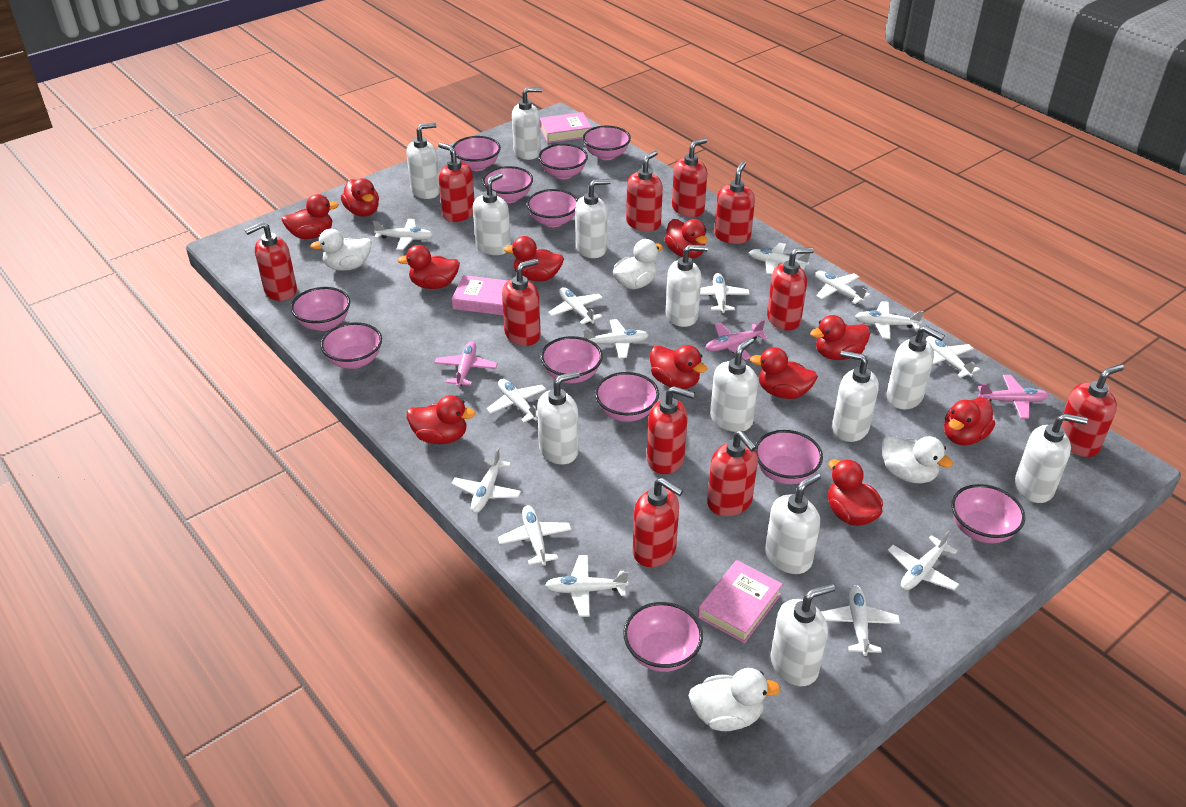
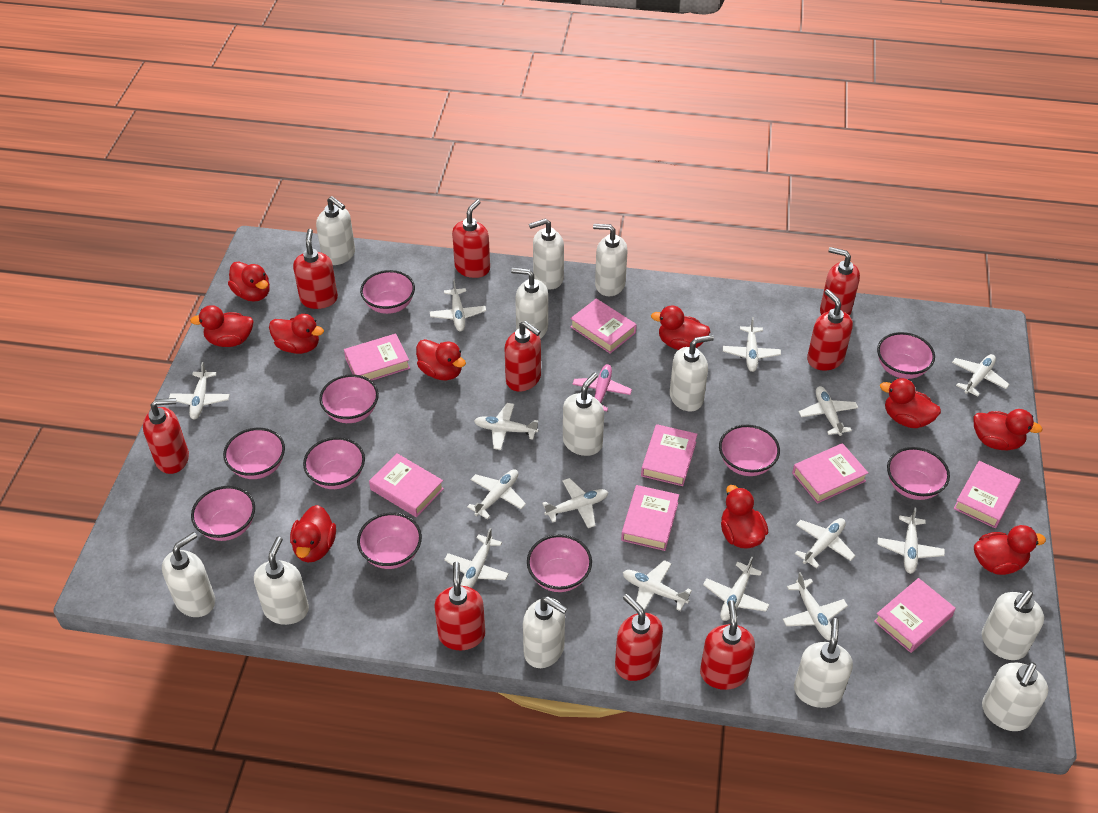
pink book: [452,275,508,315] [540,112,592,143] [698,560,783,643] = 3 -> [344,333,410,381] [369,453,444,517] [570,298,637,354] [621,485,679,551] [641,424,697,486] [792,443,868,504] [874,578,956,653] [953,461,1021,528] = 8
pink bowl: [291,287,350,331] [320,322,382,369] [453,136,501,171] [482,166,533,203] [527,189,578,227] [539,144,588,179] [541,336,603,383] [583,126,631,160] [595,372,659,422] [623,602,703,672] [755,430,823,484] [951,484,1025,543] = 12 -> [191,486,255,541] [223,428,285,479] [303,437,365,489] [319,374,379,423] [357,513,422,569] [360,270,415,314] [527,534,592,592] [719,425,780,476] [877,332,935,379] [887,447,950,500] = 10
pink plane: [434,341,498,387] [706,320,767,360] [978,375,1049,419] = 3 -> [572,364,632,411] = 1
red duck: [281,194,339,239] [341,178,379,217] [397,245,460,289] [407,395,476,444] [503,236,564,281] [650,345,707,389] [664,219,708,259] [750,347,818,399] [810,315,870,360] [828,459,883,526] [944,397,995,445] = 11 -> [190,305,254,347] [228,262,270,302] [269,314,324,354] [290,505,336,562] [416,339,466,380] [651,306,710,350] [721,485,768,548] [880,378,941,428] [974,409,1042,450] [974,525,1046,575] = 10
red soap dispenser: [245,222,297,301] [438,143,475,222] [502,259,541,346] [626,150,663,231] [633,478,684,567] [647,386,695,474] [672,138,707,217] [707,431,758,516] [714,161,755,244] [767,247,814,331] [1061,364,1124,457] = 11 -> [143,398,189,474] [293,229,338,309] [434,562,485,650] [452,199,490,278] [505,321,541,391] [615,594,663,681] [700,600,755,690] [807,289,853,370] [820,247,860,316] = 9
white duck: [310,229,371,271] [613,239,663,289] [689,668,781,731] [882,435,953,484] = 4 -> none = 0

